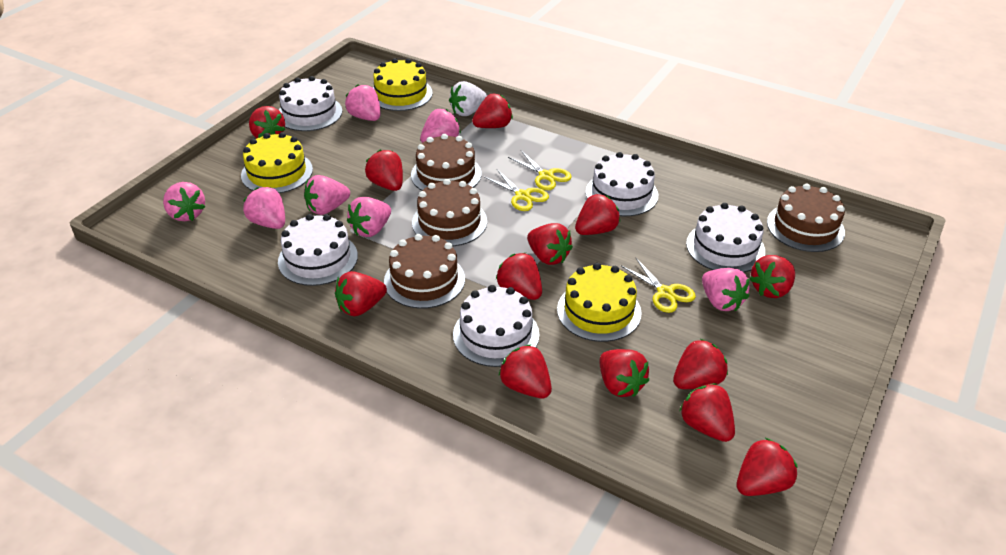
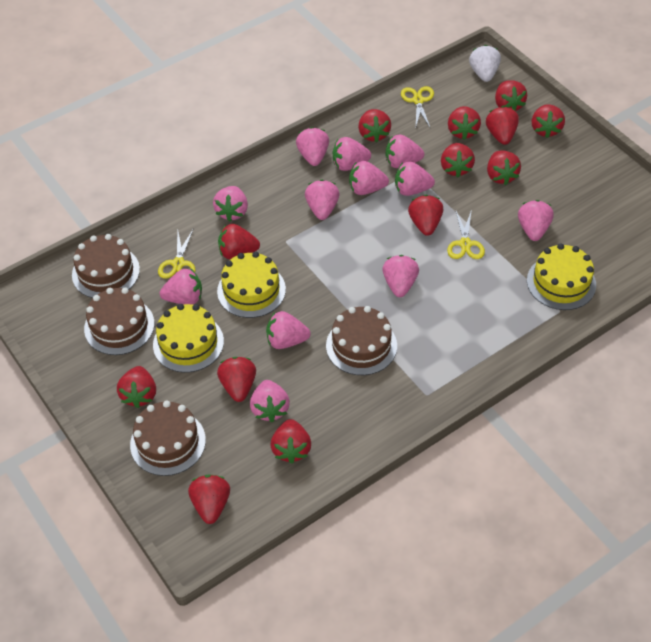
pink strawberry: [163,182,205,221] [243,187,285,229] [304,175,350,215] [345,85,380,121] [347,197,391,237] [420,109,461,143] [702,268,750,311] = 7 -> [160,269,202,305] [213,186,248,221] [250,380,290,422] [266,311,311,349] [296,127,329,166] [305,180,340,220] [333,137,371,171] [349,161,389,195] [382,255,419,297] [386,135,424,168] [395,161,435,196] [518,200,554,241] = 12
white cake: [278,214,358,286] [279,76,342,131] [453,285,539,367] [586,152,658,216] [686,203,765,272] = 5 -> none = 0

